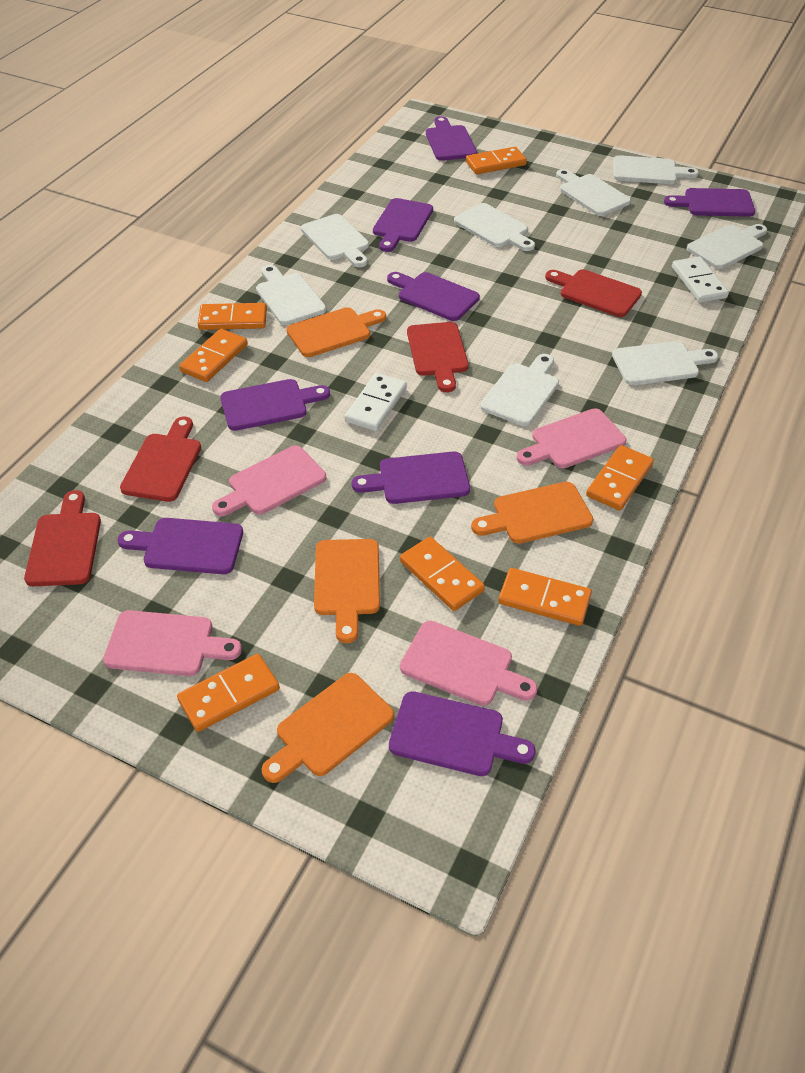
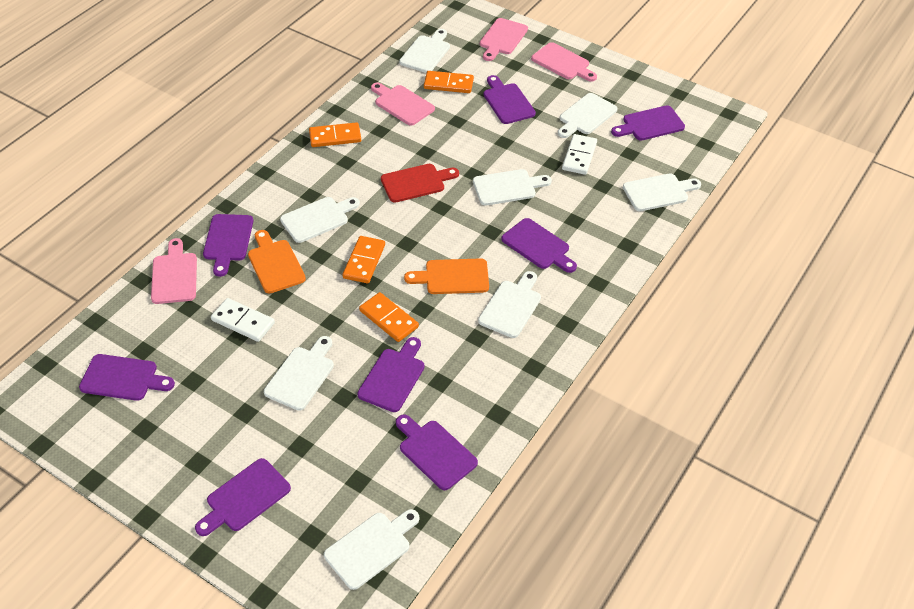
orange cutting board: [262,673,394,783] [286,307,386,357] [314,539,380,643] [471,482,593,544] = 4 -> [248,230,306,294] [404,258,489,294] = 2
orange domino: [177,654,280,732] [179,329,248,382] [198,303,267,330] [400,537,485,611] [466,147,527,174] [498,568,592,626] [586,445,654,511] = 7 -> [309,122,361,147] [343,236,385,283] [359,292,419,342] [424,71,474,93] = 4
red cutting board: [24,490,101,586] [120,417,201,502] [407,322,469,392] [545,269,642,317] = 4 -> [381,164,459,203] = 1

